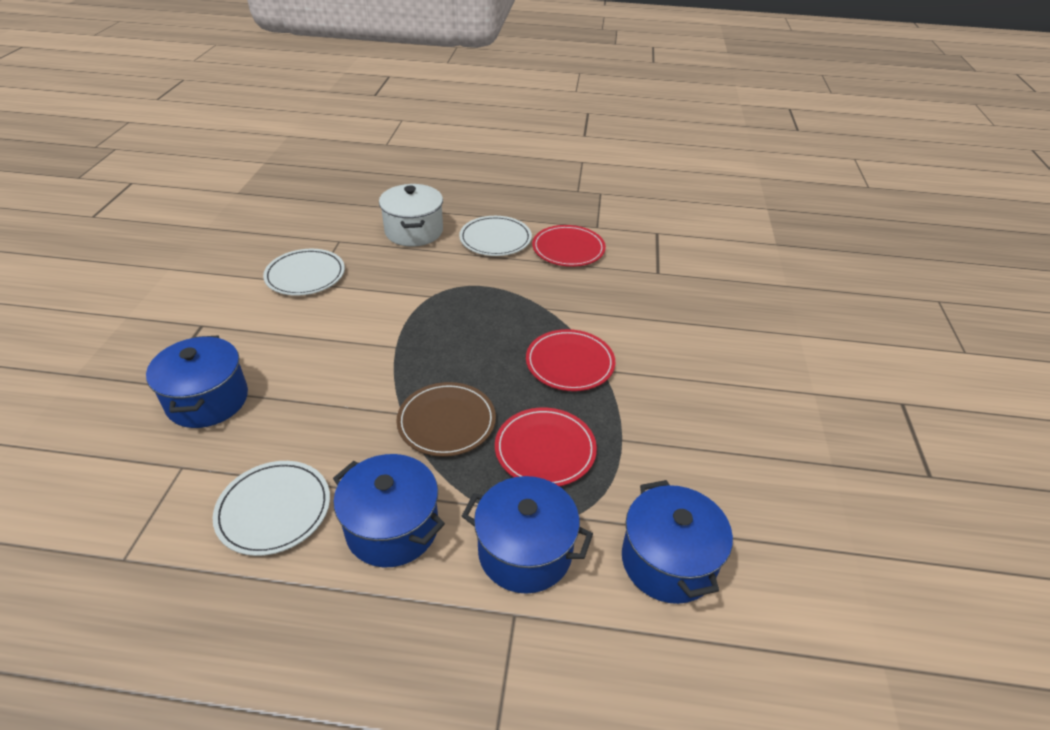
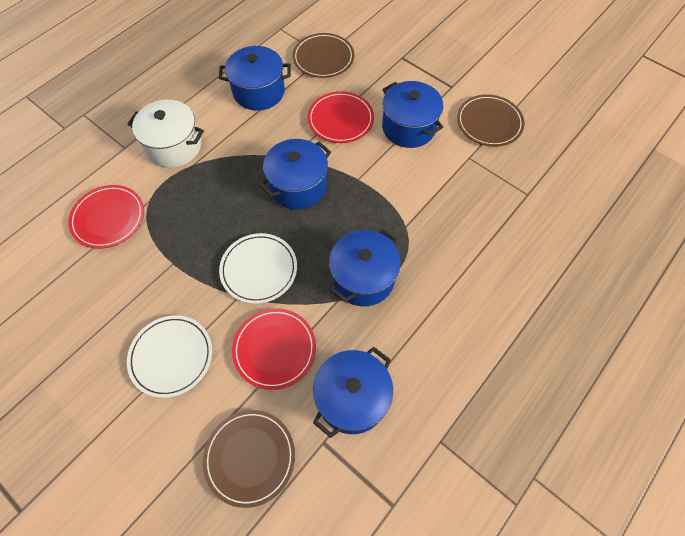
blue pot: [146,335,248,428] [333,454,445,567] [462,476,593,594] [622,480,733,604] = 4 -> [219,46,291,111] [259,139,331,209] [313,347,393,438] [329,229,401,306] [382,81,443,148] = 5
brown plate: [396,382,496,457] = 1 -> [203,410,295,508] [293,33,354,78] [457,94,524,147] = 3
white plate: [213,461,330,556] [263,249,345,296] [459,216,532,256] = 3 -> [127,315,212,398] [219,233,297,304] = 2

